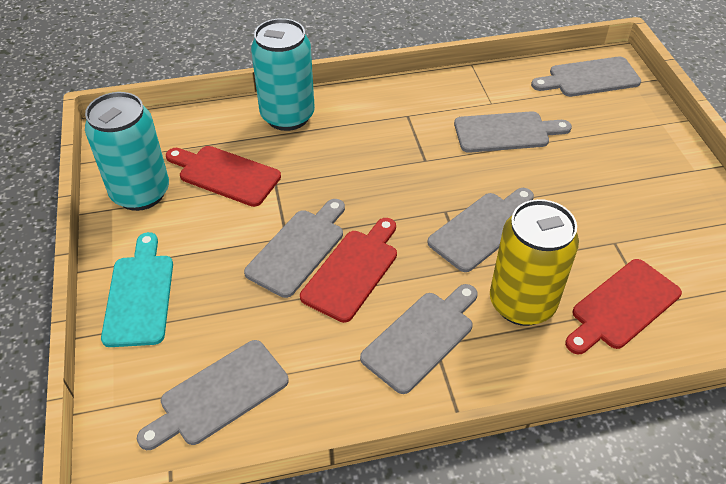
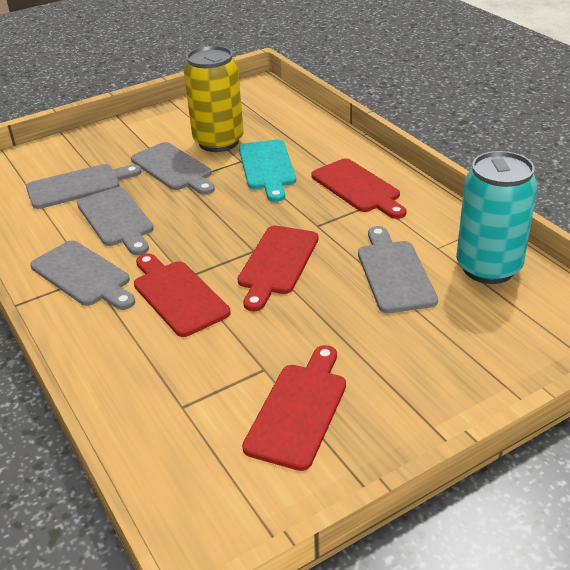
grey cutting board: [137,340,289,450] [244,199,345,298] [360,284,478,394] [427,188,534,272] [454,111,572,153] [531,57,641,97] = 6 -> [26,164,142,209] [30,240,135,310] [77,187,154,255] [131,142,215,195] [358,226,438,313] = 5
red cutting board: [166,146,281,207] [300,218,397,323] [565,259,682,354] = 3 -> [134,253,231,337] [238,226,319,311] [242,345,346,471] [311,158,406,219] = 4
turquoise can: [85,92,169,211] [251,18,315,131] = 2 -> [456,151,538,284] = 1

